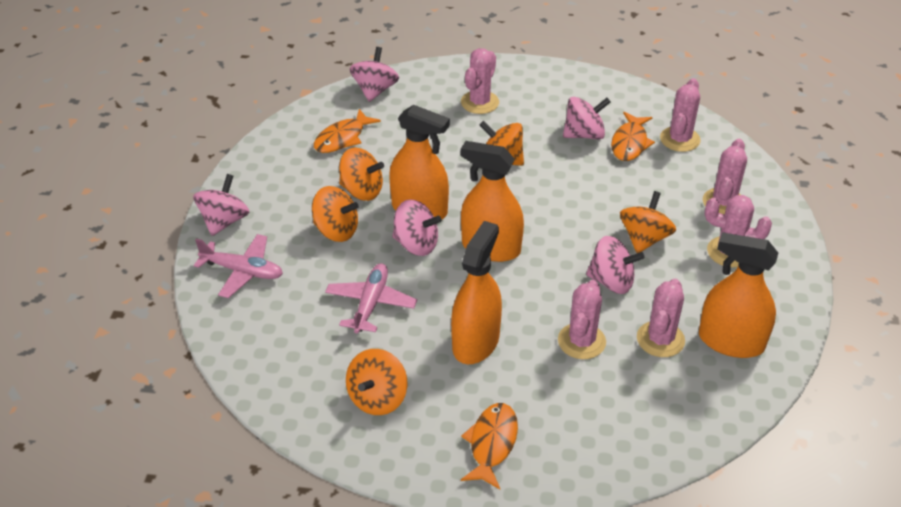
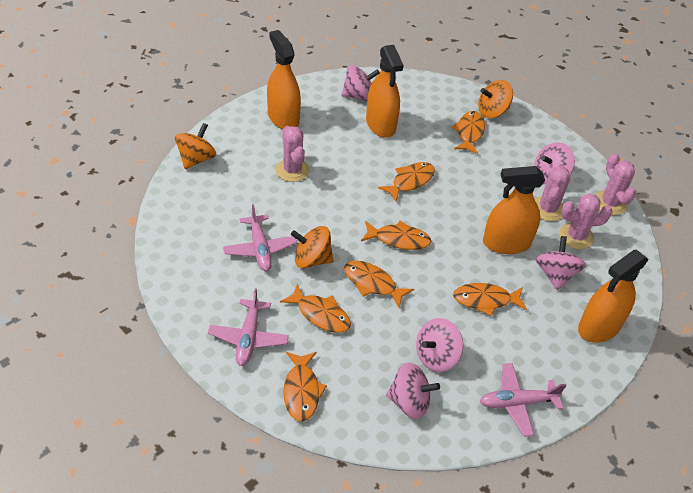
orange fish: [314,109,381,153] [461,403,518,489] [611,112,655,161] = 3 -> [280,283,351,333] [283,352,327,421] [344,261,414,308] [361,221,431,250] [378,162,435,202] [451,111,485,154] [453,283,527,316] = 7
orange spinning top: [312,186,359,242] [339,147,384,201] [346,349,407,415] [480,121,524,166] [620,191,676,253] = 5 -> [175,123,216,169] [291,226,334,268] [478,80,513,118] = 3
pink cactus: [461,48,499,114] [558,280,606,359] [637,279,685,357] [660,78,701,152] [703,139,747,214] [705,195,772,268] = 6 -> [276,126,310,182] [535,165,570,221] [559,193,613,249] [595,153,636,215] = 4
pink plane: [194,234,283,298] [325,263,417,333] = 2 -> [208,288,289,366] [223,204,297,271] [480,363,567,437] = 3

